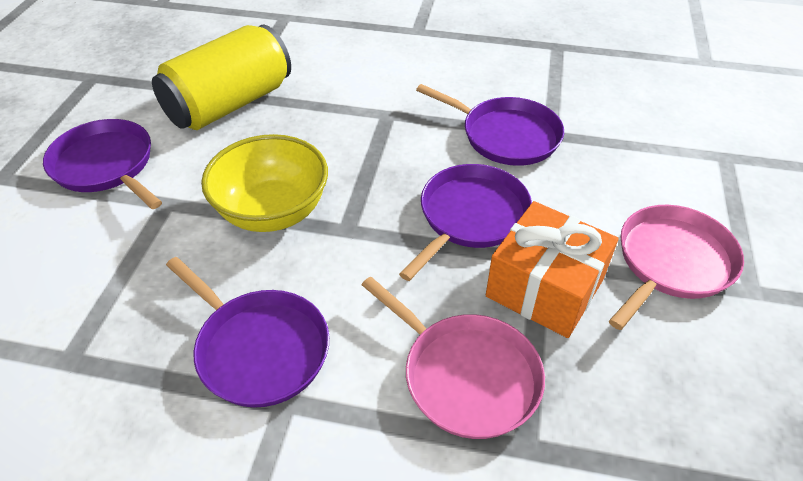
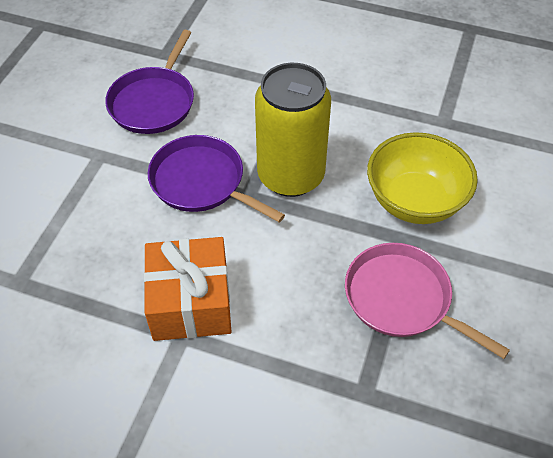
pink pan: [362,277,545,439] [609,205,744,330] = 2 -> [345,243,510,359] = 1
purple pan: [43,119,162,209] [166,257,329,407] [399,164,532,281] [416,84,564,166] = 4 -> [105,30,194,134] [148,135,285,223] = 2

